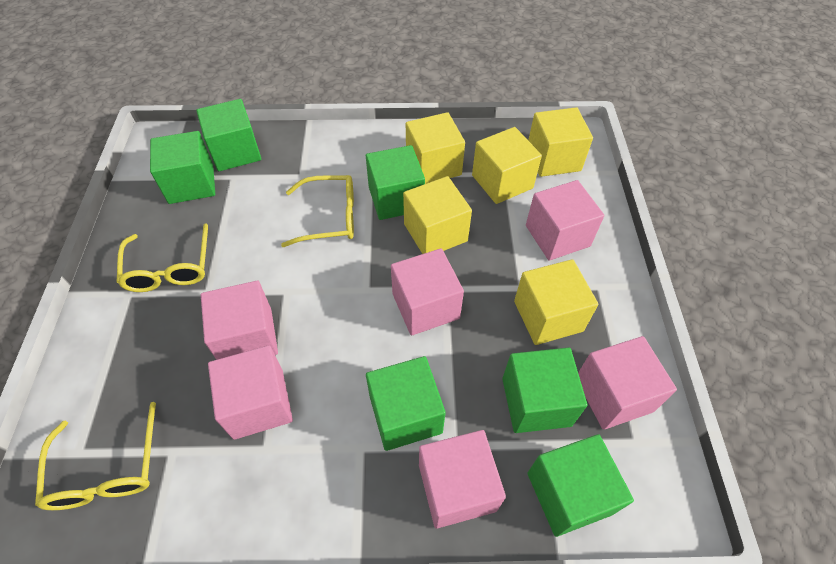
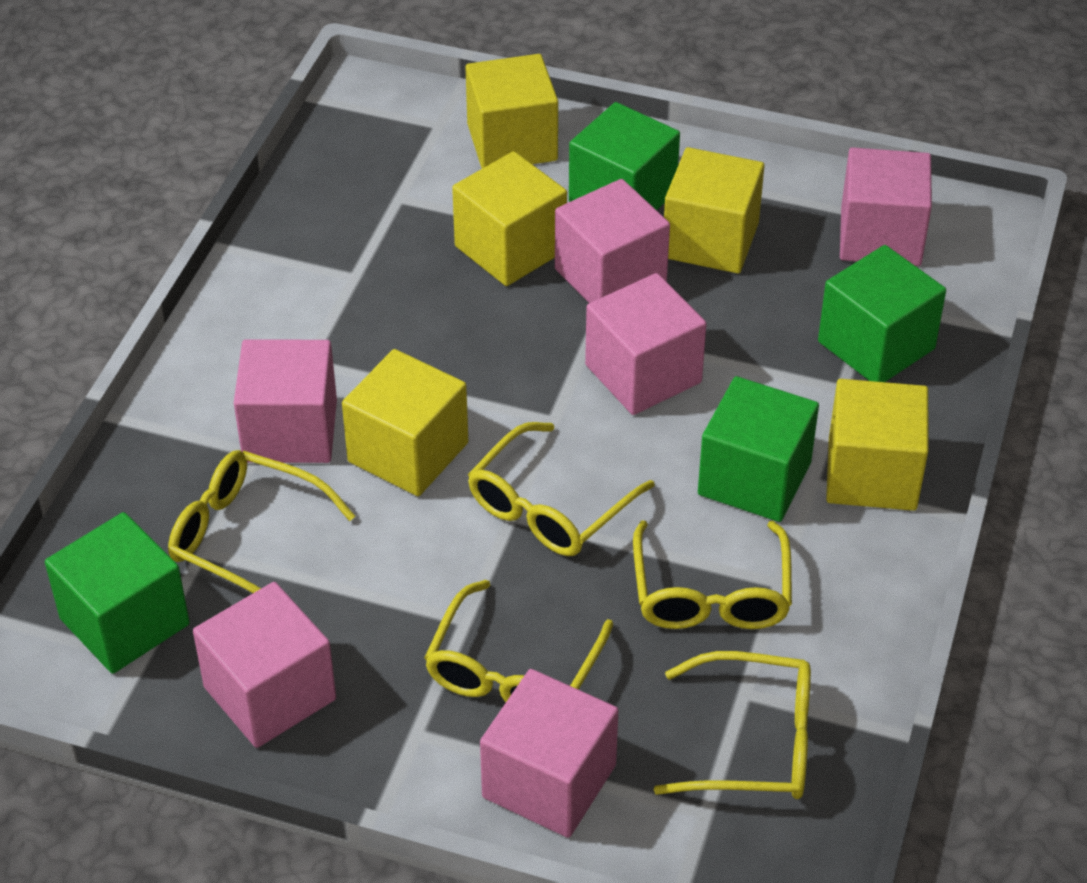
green cube: [150,131,215,204] [196,99,261,171] [366,145,425,220] [366,356,446,451] [502,348,587,433] [527,434,634,537] = 6 -> [45,512,190,674] [569,102,680,210] [698,376,819,522] [818,245,946,382] = 4
yellow glasses: [35,402,156,510] [116,223,208,292] [281,175,354,247] = 3 -> [168,450,355,593] [424,580,613,702] [468,422,655,556] [633,520,792,629] [654,651,811,799] = 5

